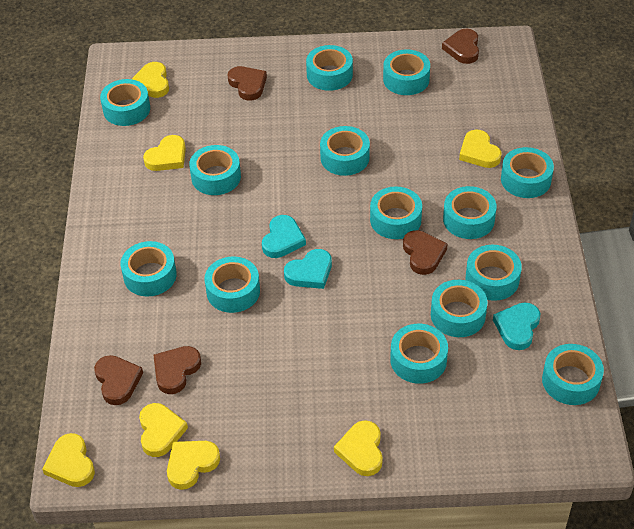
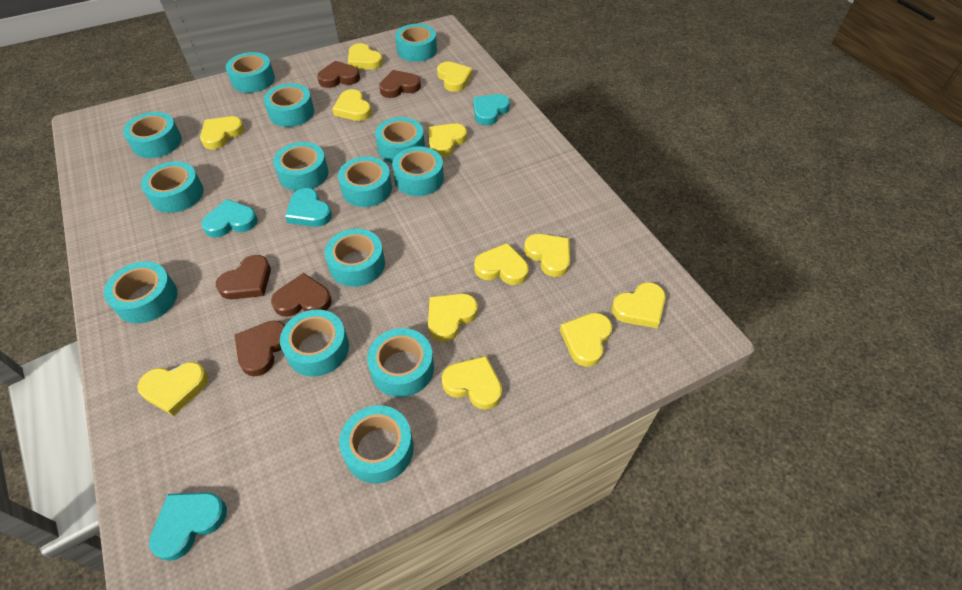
turquoise heart: [262,215,306,258] [284,249,332,289] [493,302,540,350] = 3 -> [149,492,227,561] [201,199,258,238] [285,188,332,227] [473,94,510,125] = 4
yellow heart: [42,433,95,487] [132,62,169,98] [139,403,188,457] [143,135,186,171] [167,441,220,490] [334,420,383,476] [459,130,502,168] = 7 -> [137,362,208,416] [200,116,244,150] [332,89,372,121] [348,43,383,70] [428,293,478,342] [429,123,467,157] [437,62,473,92] [442,356,502,410] [474,243,529,285] [524,234,570,277] [560,313,612,367] [611,282,666,328] = 12

